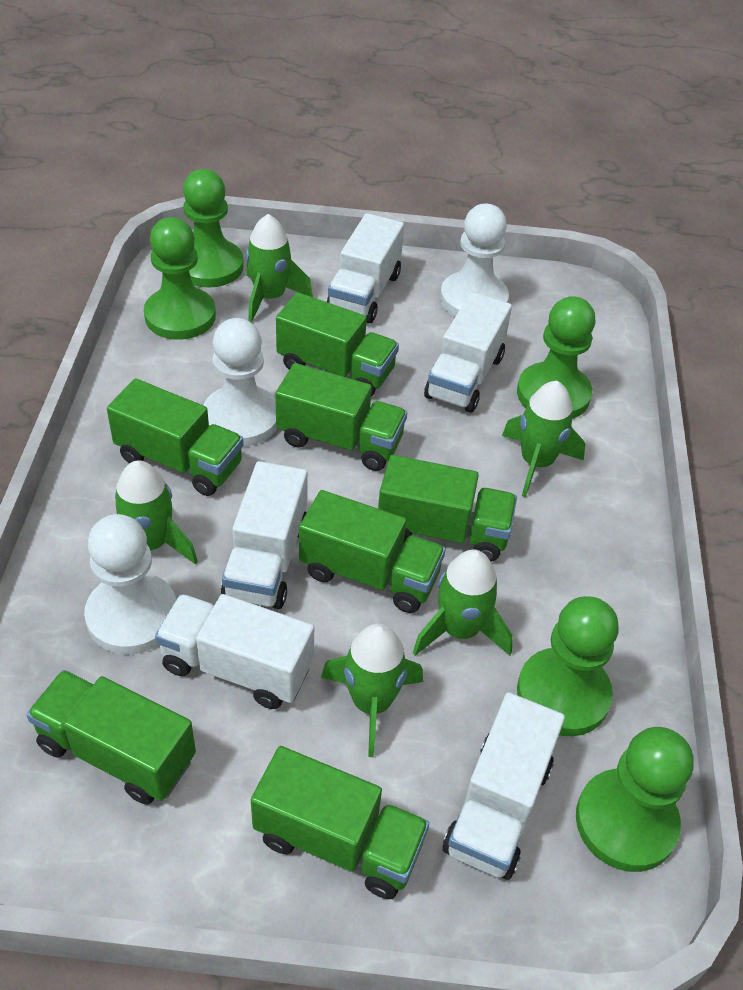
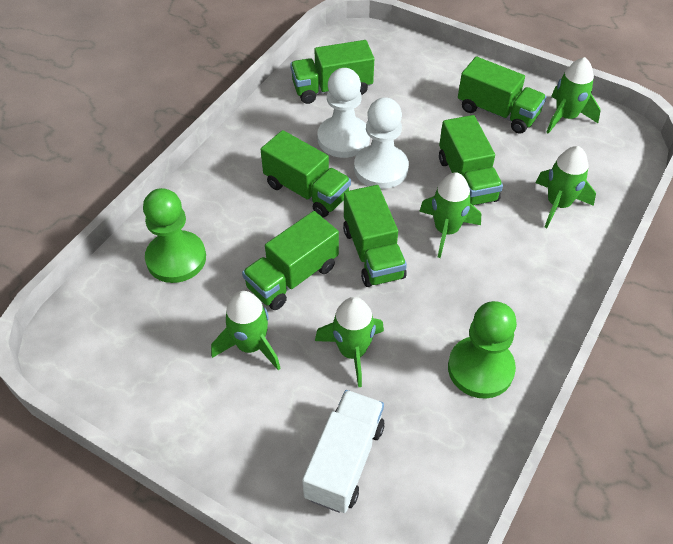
green pawn: [144,217,216,340] [183,169,244,288] [517,296,596,419] [517,596,619,736] [576,727,694,872] = 5 -> [143,188,206,283] [448,301,517,399] = 2
green truck: [26,670,196,805] [107,379,244,496] [251,746,429,899] [275,363,407,471] [276,292,399,396] [299,490,446,613] [378,455,517,562] = 7 -> [242,211,339,310] [261,130,351,218] [290,40,374,104] [343,185,407,287] [439,115,503,206] [458,57,547,134] = 6
white pawn: [84,514,176,654] [203,318,277,446] [440,204,509,317] = 3 -> [317,68,370,158] [354,97,409,189] = 2
white truck: [155,594,314,709] [221,461,308,609] [326,213,404,323] [424,292,512,412] [443,692,565,880] = 5 -> [302,390,384,513] = 1

